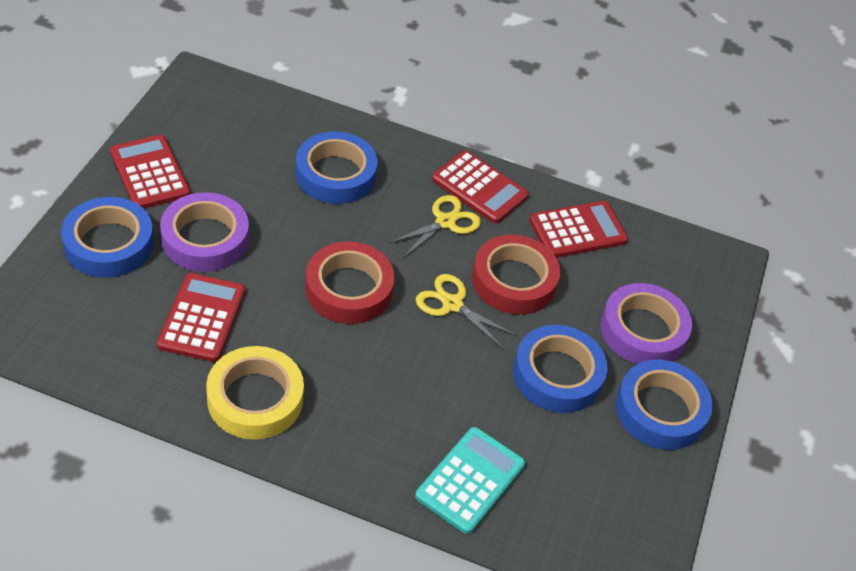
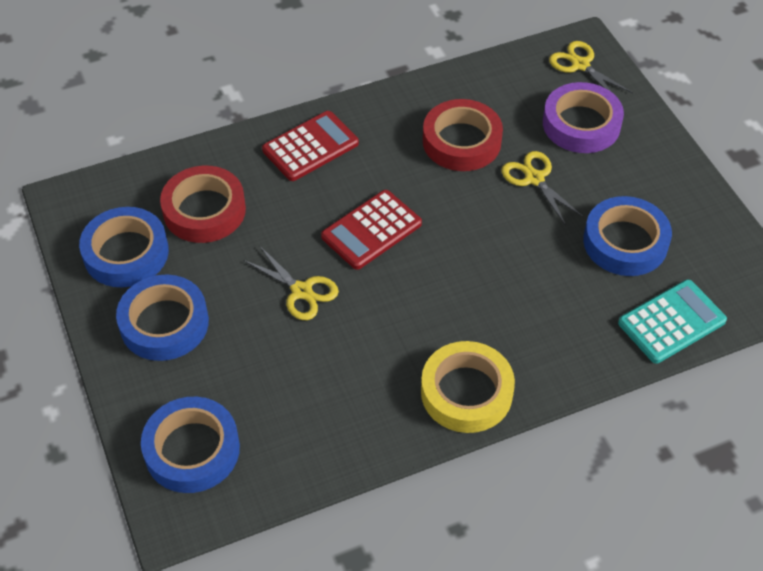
purple tape: [160,192,249,272] [600,283,692,364] = 2 -> [543,82,624,153] = 1
red calculator: [110,135,190,209] [157,273,245,362] [432,150,529,223] [529,201,628,258] = 4 -> [262,111,359,181] [321,190,422,270] = 2
yellow scissors: [387,195,481,259] [416,274,517,349] = 2 -> [243,245,339,320] [501,151,584,226] [549,41,633,93] = 3

